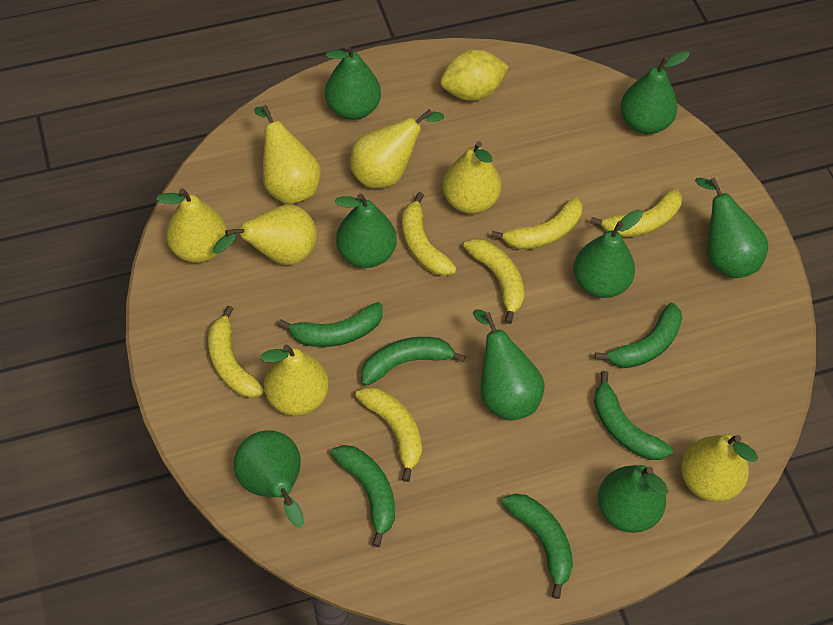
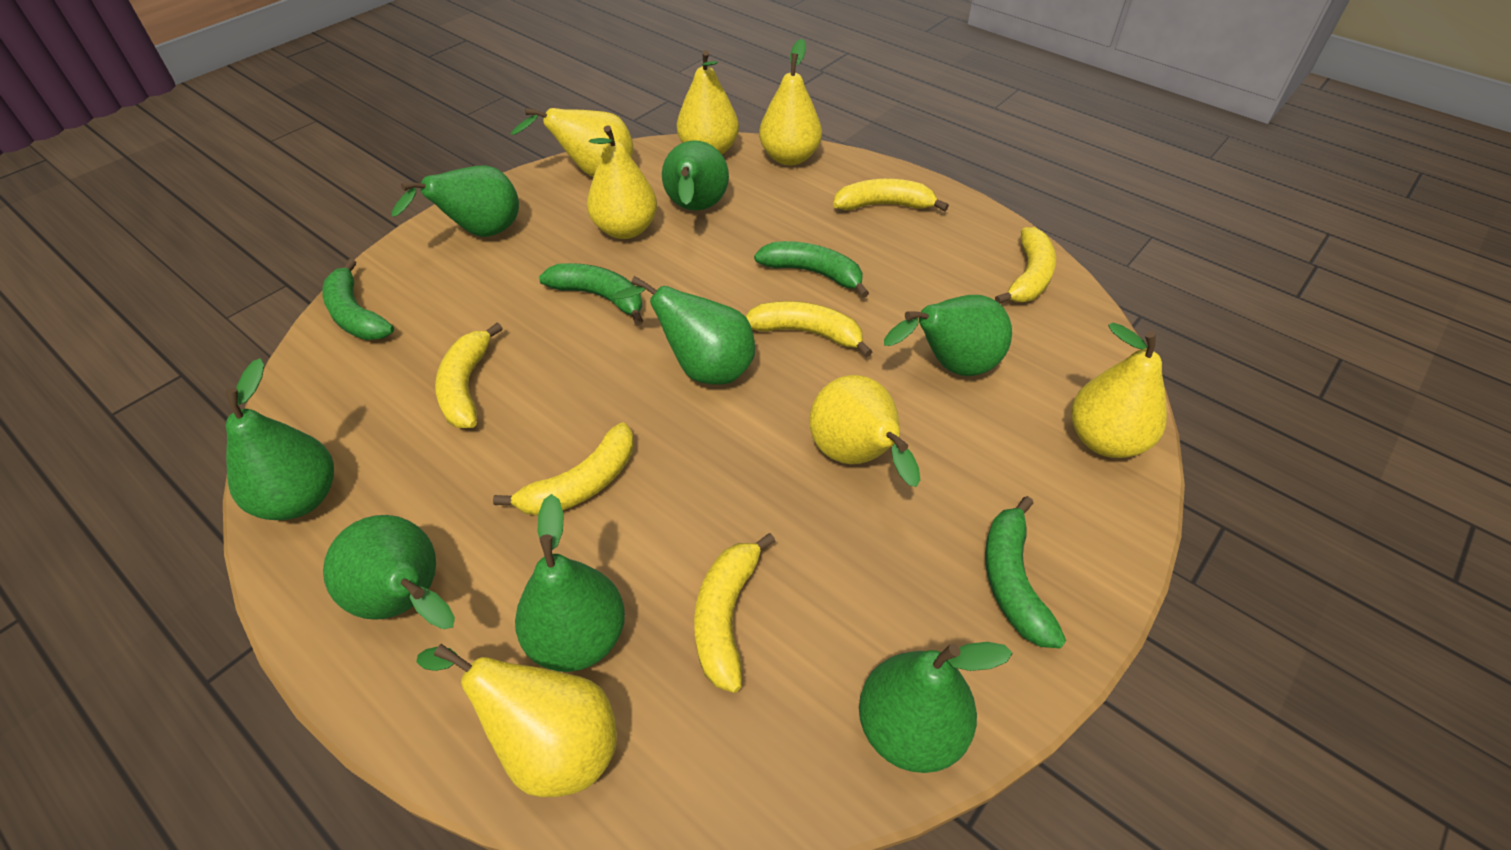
green banana: [278,302,383,347] [331,445,395,547] [361,337,466,386] [502,494,573,599] [594,371,673,460] [595,303,682,368] = 6 -> [322,259,394,340] [539,263,643,325] [754,241,869,298] [985,496,1066,649] = 4
yellow lemon: [440,50,509,101] = 1 -> none = 0

